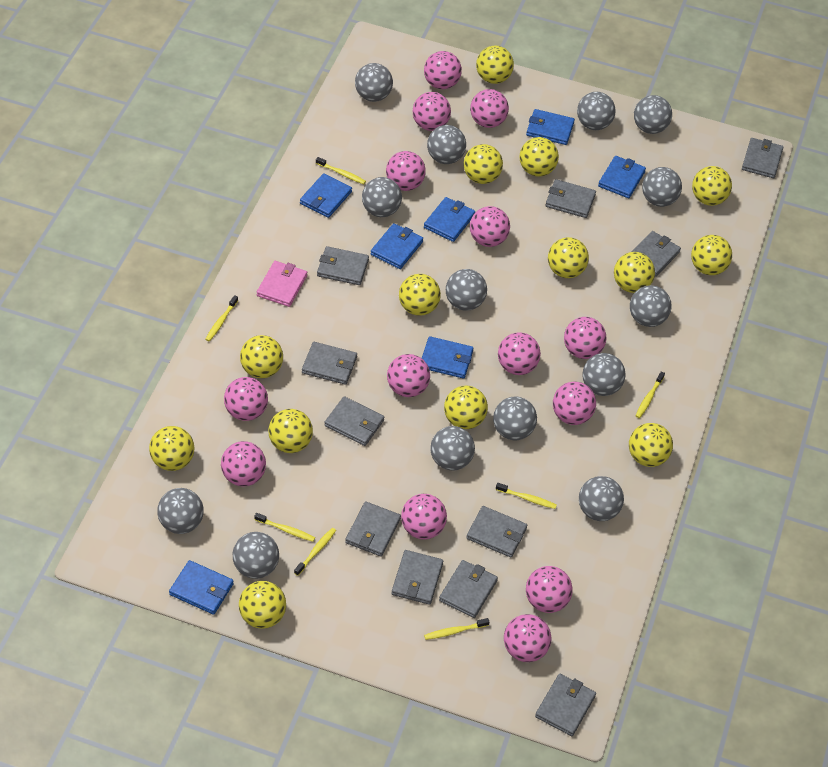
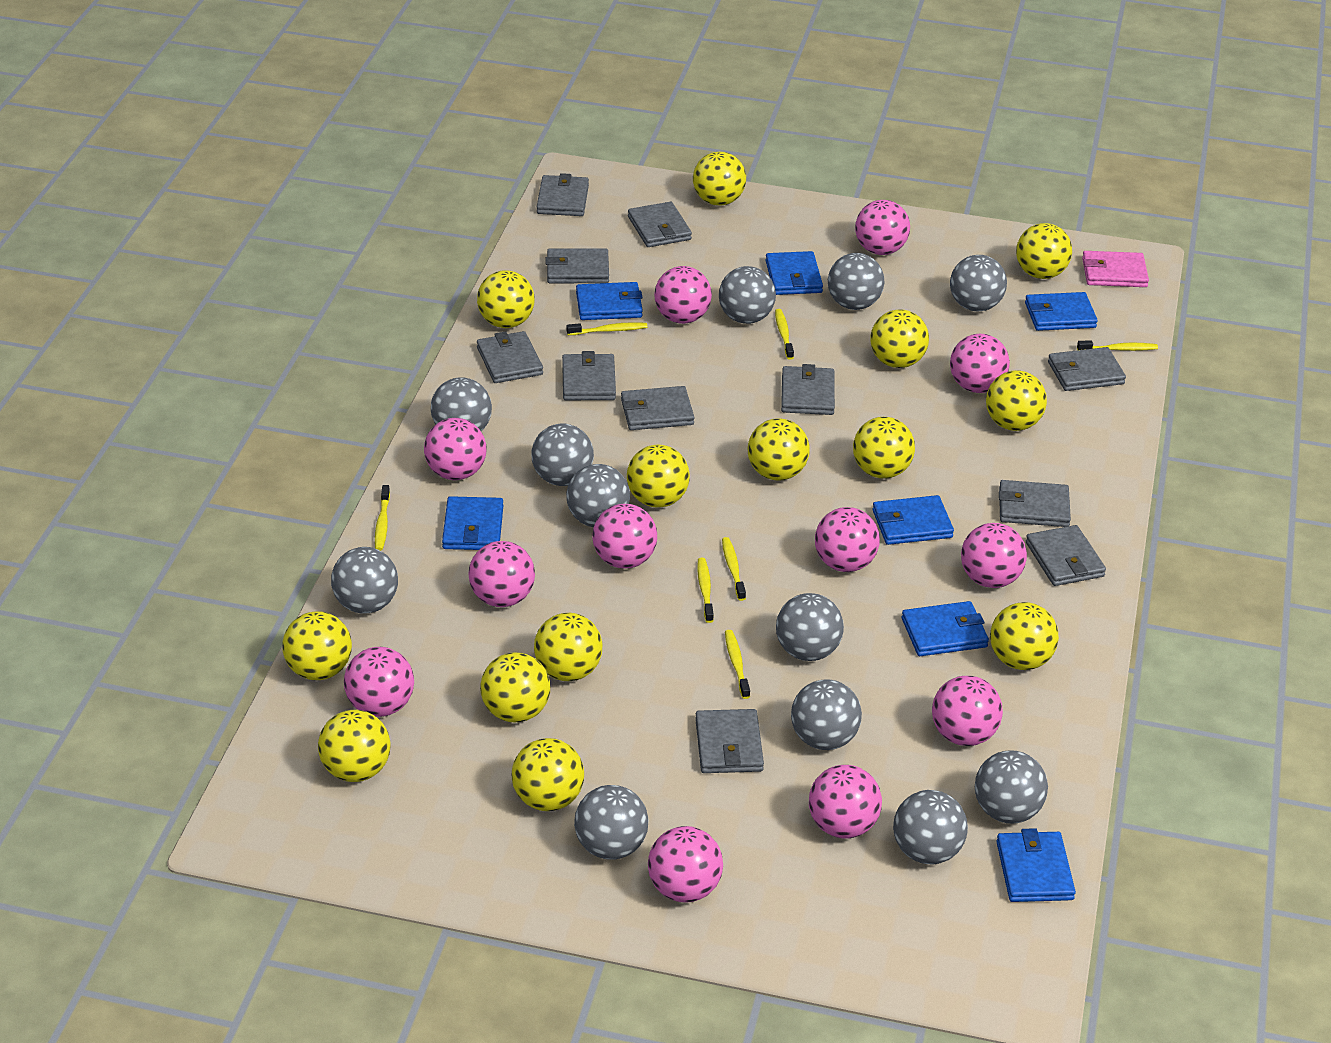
grey ball: [157,488,204,534] [233,532,279,579] [355,63,393,102] [362,177,402,217] [427,125,466,164] [430,426,475,470] [446,269,487,311] [493,397,537,440] [577,92,616,130] [579,476,624,521] [582,353,626,396] [630,285,672,327] [634,95,672,134] [642,167,682,207] = 14 -> [331,547,398,614] [431,377,492,431] [531,424,594,486] [566,464,630,527] [574,785,649,860] [719,266,776,324] [776,593,844,661] [791,679,862,750] [828,253,885,310] [893,790,968,864] [950,255,1007,311] [975,750,1048,824] = 12
pink ball: [221,441,266,487] [224,377,268,421] [386,151,426,191] [387,354,430,397] [401,494,447,539] [412,92,451,131] [424,51,462,89] [470,89,509,128] [470,206,510,247] [498,332,541,375] [504,614,551,662] [526,566,573,613] [553,382,596,425] [564,317,606,359] = 14 -> [344,647,414,717] [424,418,487,480] [468,541,535,607] [592,504,657,568] [648,826,723,903] [654,266,712,324] [809,765,882,838] [815,507,880,572] [855,200,910,255] [932,676,1003,746] [950,334,1010,393] [961,523,1027,588] = 12

